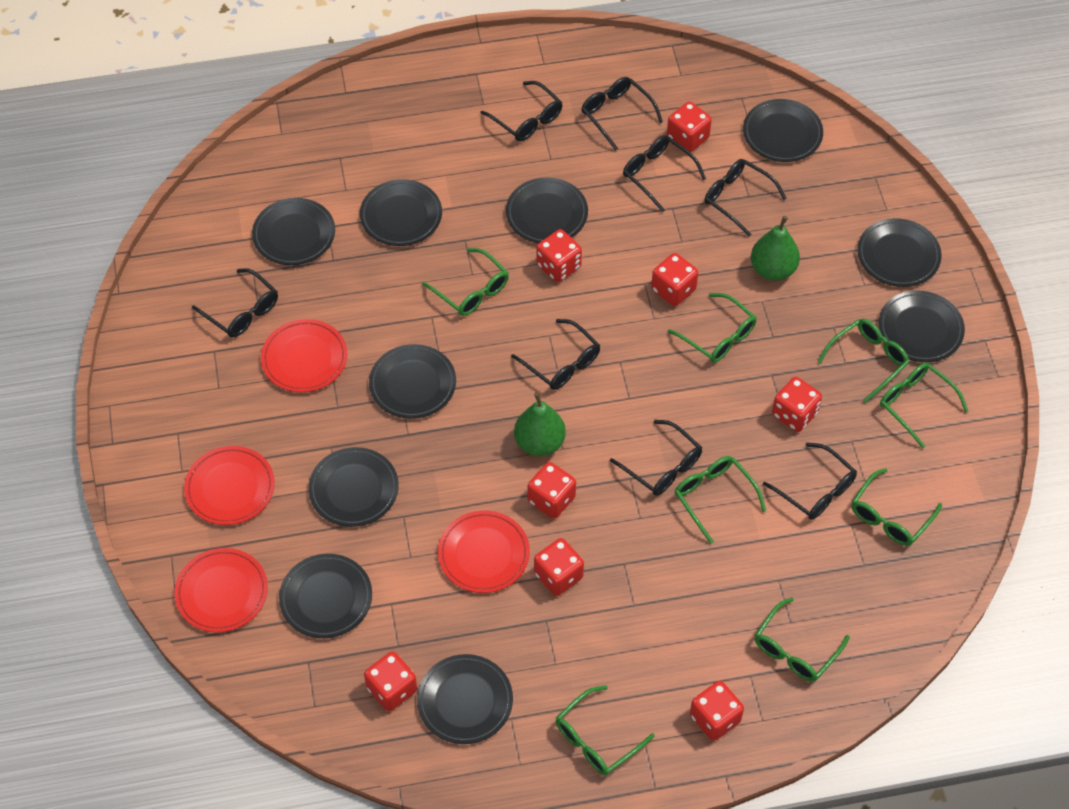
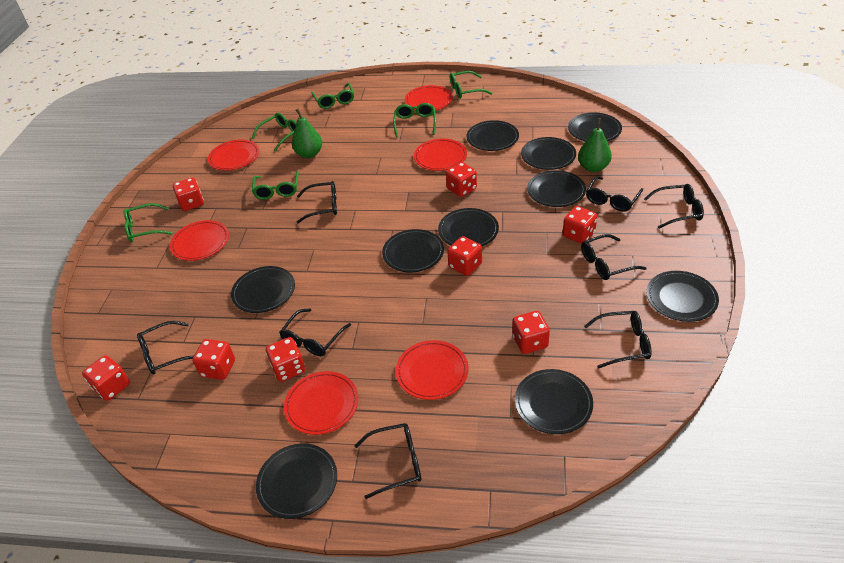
green glasses: [422,248,509,316] [556,685,655,775] [668,293,757,363] [675,456,766,544] [755,597,850,682] [817,319,909,403] [852,468,942,546] [880,363,969,449] = 8 -> [124,203,172,242] [251,113,297,152] [252,171,299,200] [312,83,354,109] [393,103,436,137] [450,71,493,99] = 6
red plate: [174,548,268,632] [184,446,275,525] [261,319,347,392] [438,511,530,593] = 4 -> [170,220,229,261] [208,139,259,171] [284,371,358,435] [396,340,468,400] [405,85,453,111] [414,139,467,171] = 6

